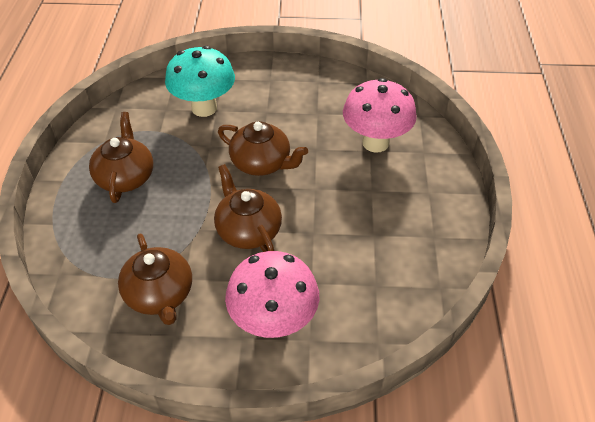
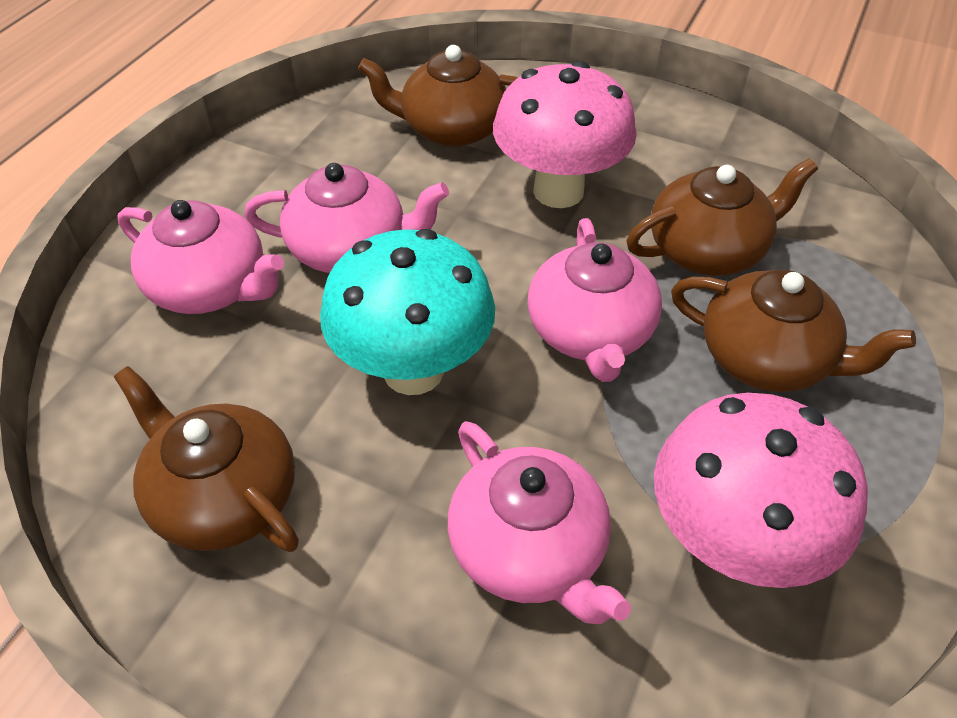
pink teapot: none = 0 -> [118,200,284,314] [244,163,449,273] [448,421,631,624] [528,218,662,382] = 4

